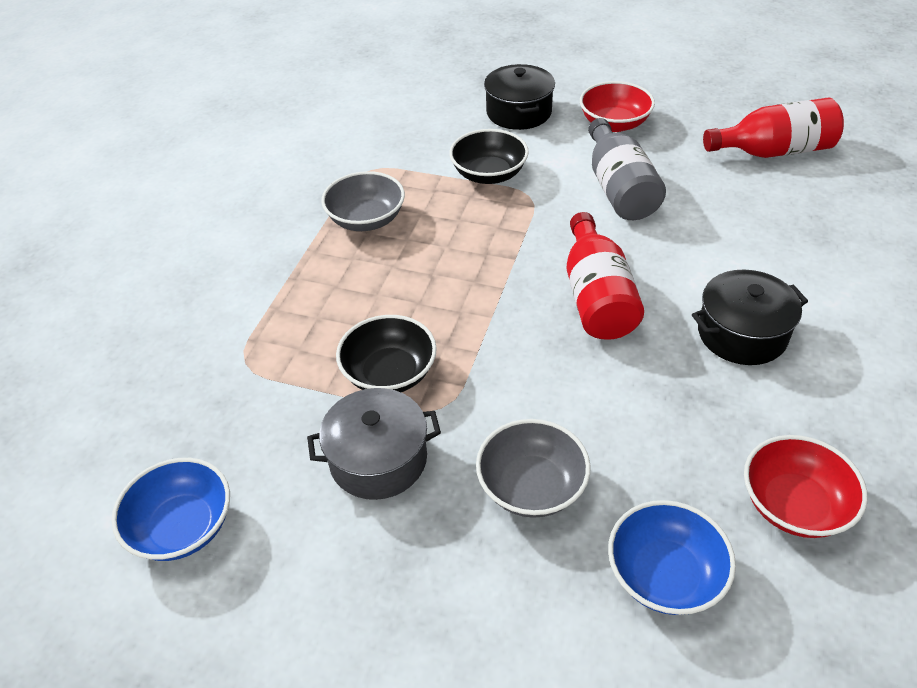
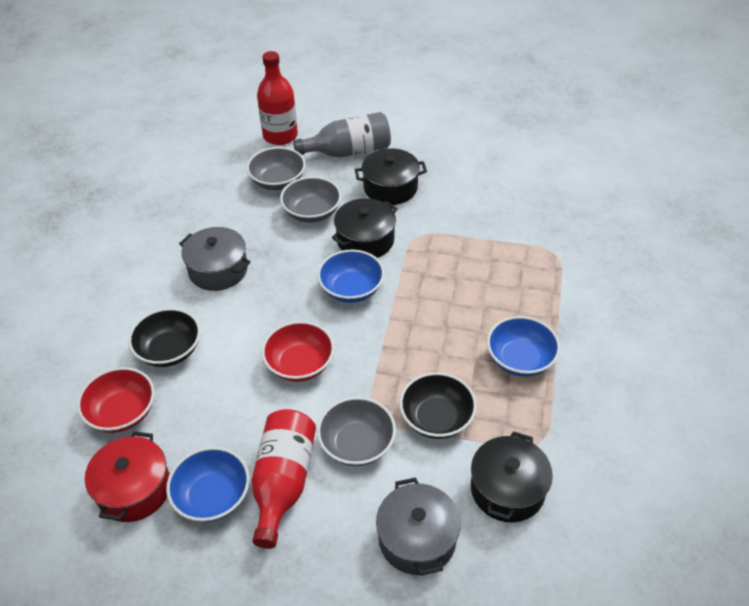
black pot: [484,64,555,130] [692,270,808,365] = 2 -> [332,198,397,258] [355,148,427,205] [471,431,553,523] = 3
blue bowl: [112,458,230,561] [608,500,736,615] = 2 -> [166,447,250,522] [317,249,385,303] [487,316,560,376] = 3
grey bowl: [321,171,405,231] [476,419,591,518] = 2 -> [247,147,306,190] [280,176,342,223] [317,397,396,466] = 3
grey pot: [307,388,441,500] = 1 -> [179,227,251,291] [376,477,461,576] = 2
red pot: none = 0 -> [85,431,170,522] = 1

